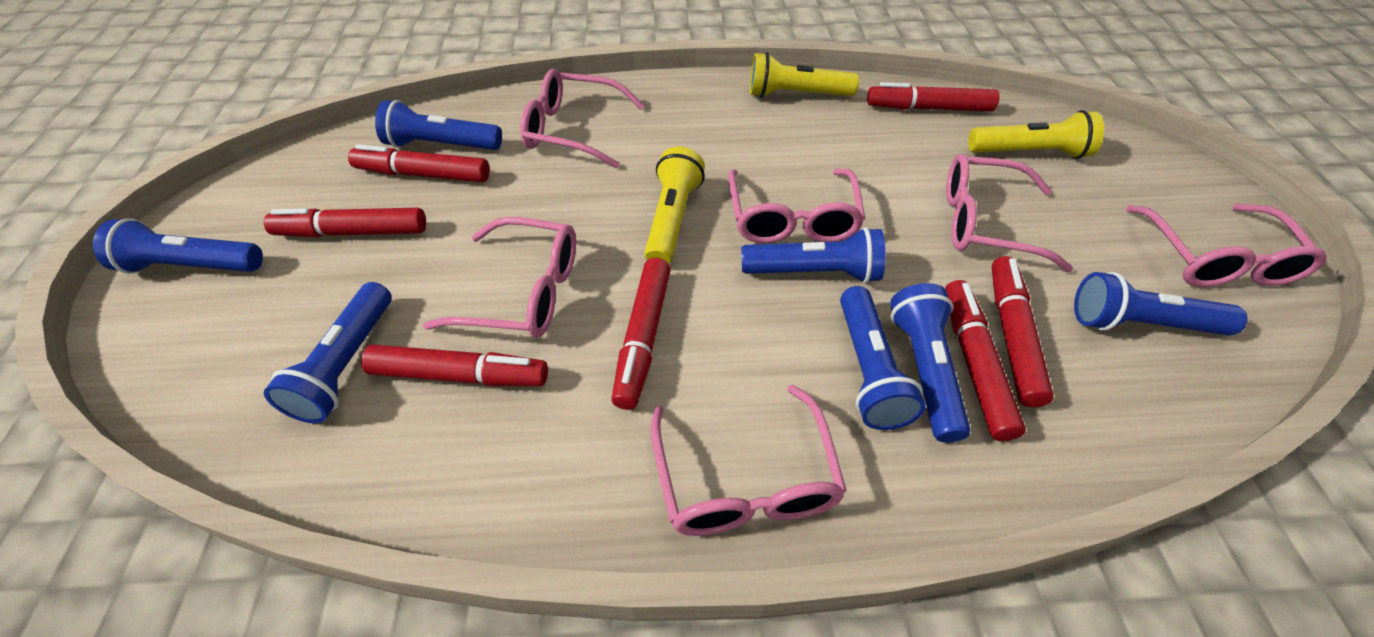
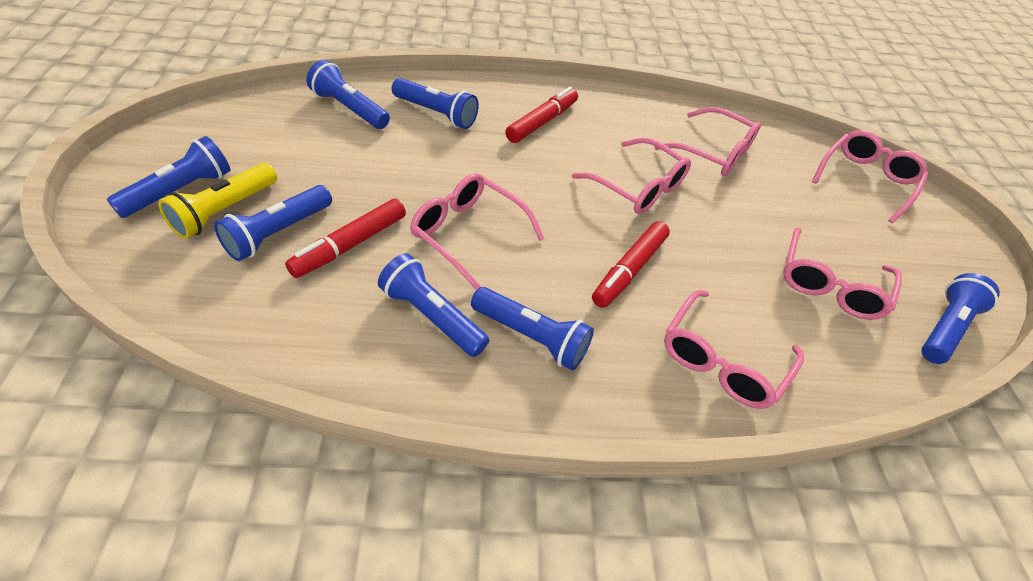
red marker: [264,208,426,237] [348,144,490,182] [361,345,548,386] [611,258,671,410] [867,82,1000,111] [945,280,1026,441] [992,256,1054,407] = 7 -> [285,199,406,278] [505,87,578,143] [592,221,670,308] = 3
yellow flashlight: [644,147,705,264] [750,52,859,98] [968,110,1104,159] = 3 -> [158,163,277,239] = 1

